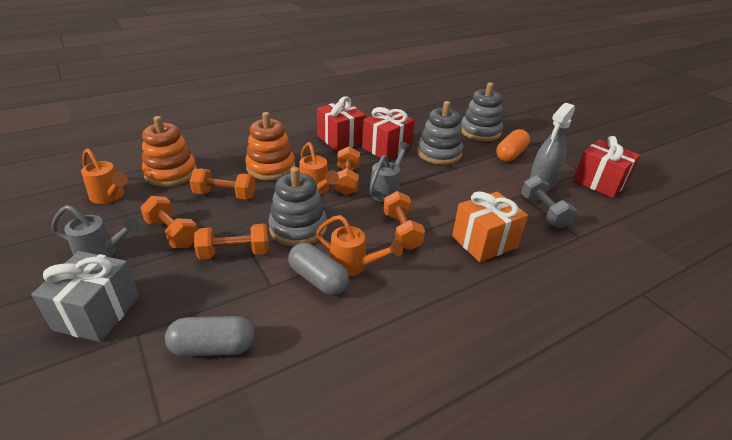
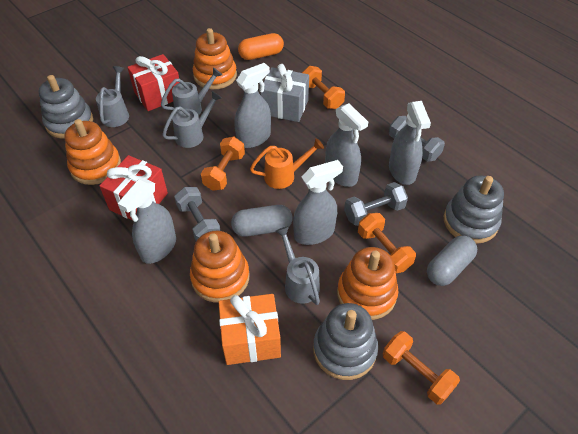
grey dumbbell: [521,175,577,229] = 1 -> [174,187,221,241] [344,182,408,226] [389,116,445,162] = 3
grey spray bottle: [529,103,575,190] = 1 -> [118,179,176,264] [234,63,271,148] [293,160,343,245] [325,103,368,187] [389,101,431,185] = 5
grey watering can: [51,205,140,257] [369,142,411,202] = 2 -> [96,66,129,127] [161,68,222,116] [162,91,222,148] [275,226,320,305] = 4
orange dumbbell: [140,196,197,248] [190,169,256,200] [194,224,269,259] [334,146,360,195] [383,191,425,250] = 5 -> [201,137,245,191] [302,66,345,109] [358,213,416,273] [383,331,460,405] = 4
orange stacking toy: [142,116,197,187] [245,112,295,180] = 2 -> [64,119,121,185] [190,231,250,303] [193,28,237,89] [337,247,398,320] = 4
orange watering can: [81,148,128,204] [299,142,339,195] [316,215,403,277] = 3 -> [250,138,324,189] = 1
red gift: [317,96,366,152] [362,107,415,160] [573,136,640,198] = 3 -> [99,155,168,220] [127,54,179,111] = 2

